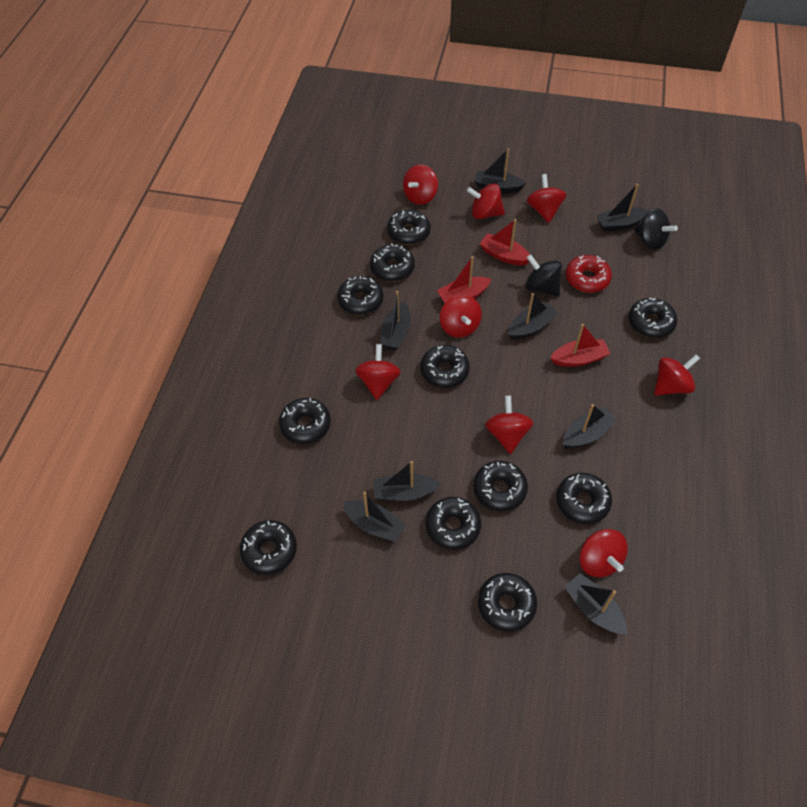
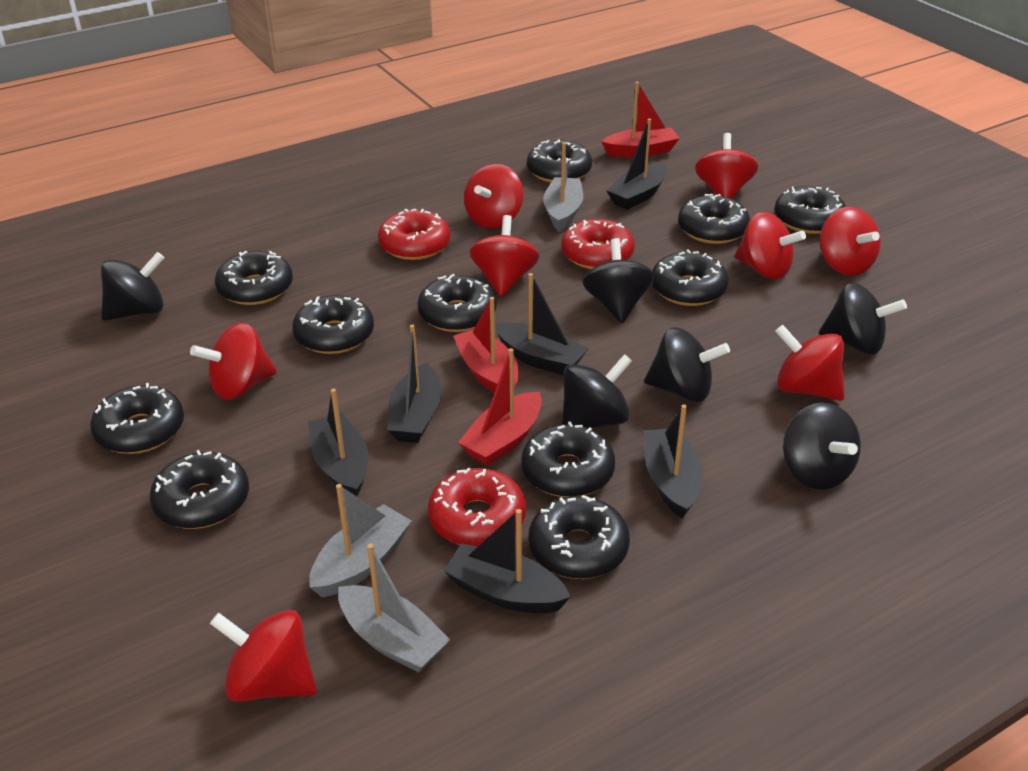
black boat: [343,492,406,542] [373,461,440,501] [380,291,411,350] [474,148,526,193] [508,293,558,340] [563,404,617,449] [565,573,627,634] [597,184,649,232] = 8 -> [308,389,368,496] [387,325,441,443] [444,509,571,613] [495,273,589,375] [606,118,667,210] [645,404,703,519] = 6
black spinning top: [525,254,562,297] [635,208,678,250] = 2 -> [101,252,164,321] [562,354,632,428] [582,238,655,323] [644,327,730,402] [783,402,861,490] [819,283,907,355] = 6
grey boat: none = 0 -> [309,484,412,597] [338,544,450,673] [543,142,583,232] = 3
red donut: [566,255,612,293] = 1 -> [378,209,451,260] [428,468,526,546] [561,219,635,269] = 3

